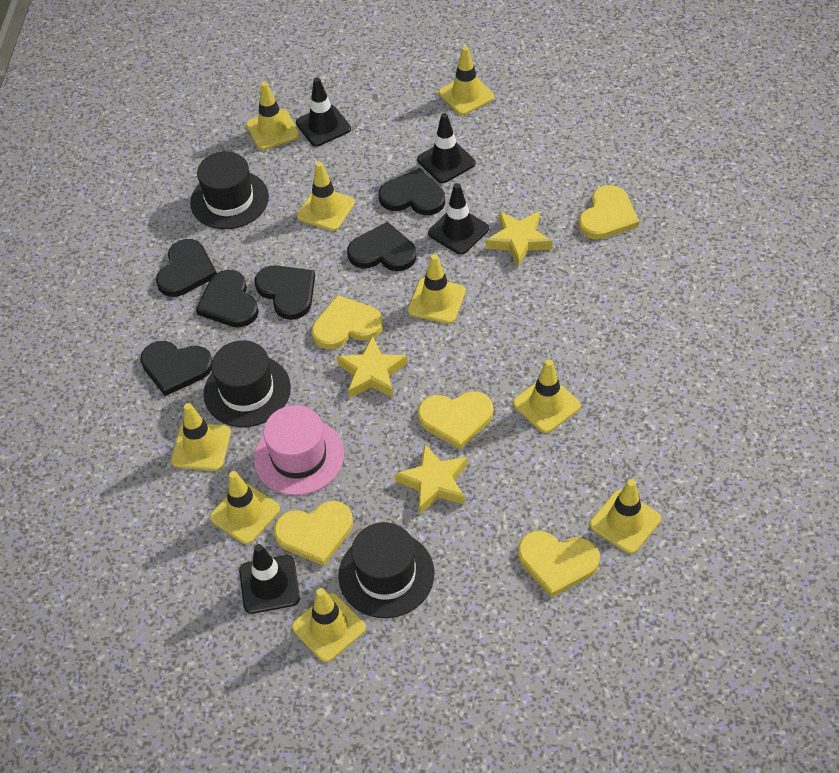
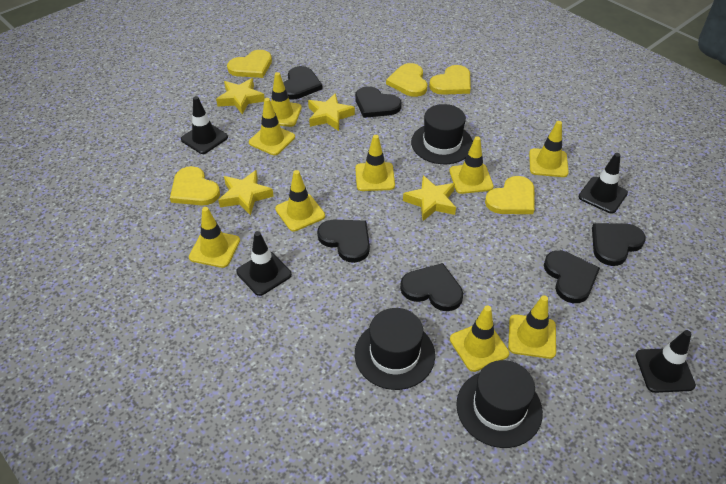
pink hat: [254,405,344,496] = 1 -> none = 0
yellow star: [337,336,408,398] [395,443,467,514] [485,211,552,267] = 3 -> [216,78,265,115] [218,170,274,216] [308,93,355,131] [403,175,456,221] = 4

